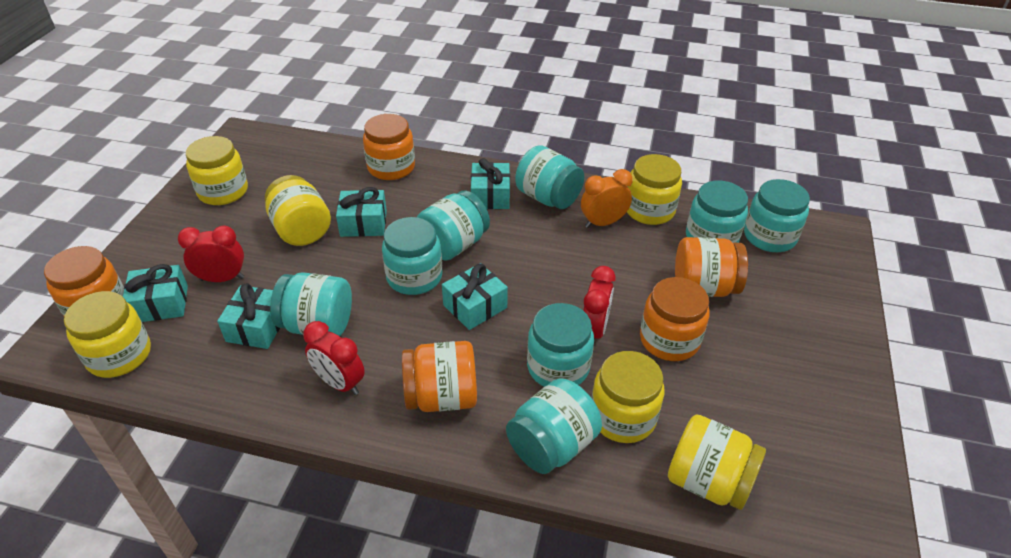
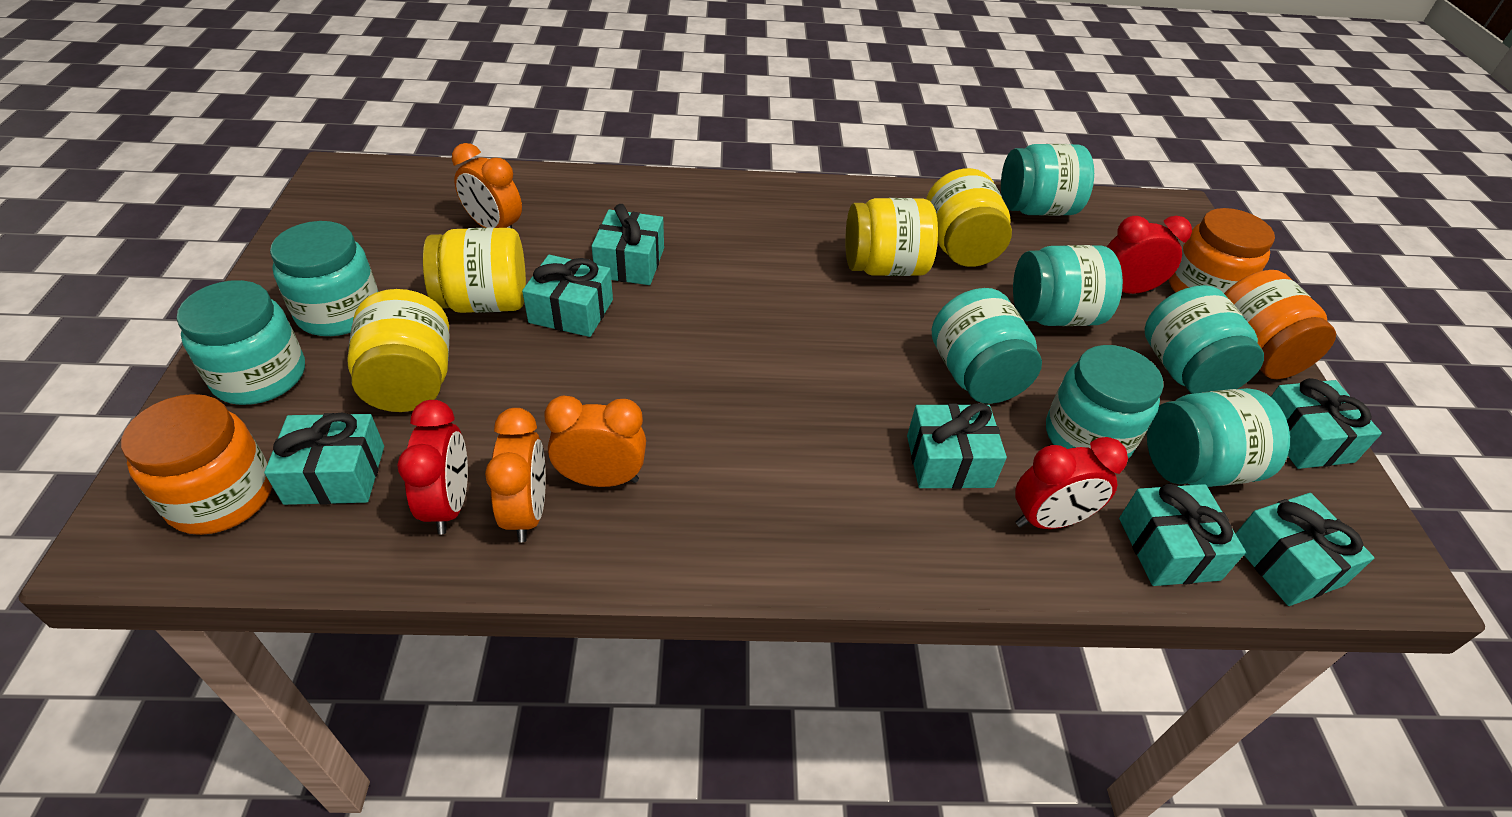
orange clock: [581,169,633,228] = 1 -> [452,143,522,229] [485,408,546,542] [544,396,646,487] = 3
orange jar: [44,246,124,316] [363,114,415,180] [402,341,477,412] [640,277,709,361] [675,237,748,297] = 5 -> [121,394,272,535] [1169,208,1275,293] [1224,270,1336,379] = 3
turquoise gift: [123,264,188,322] [217,283,280,349] [336,187,387,237] [442,263,508,330] [471,158,510,209] = 5 -> [264,413,384,505] [522,255,613,337] [592,204,664,285] [907,403,1007,489] [1119,484,1246,586] [1235,493,1374,606] [1271,378,1382,469] = 7
yellow jar: [64,291,151,378] [186,136,248,205] [265,175,331,246] [591,351,665,443] [627,154,682,225] [668,414,766,510] = 6 -> [347,289,450,412] [423,227,526,313] [845,198,938,276] [926,168,1012,267] = 4

